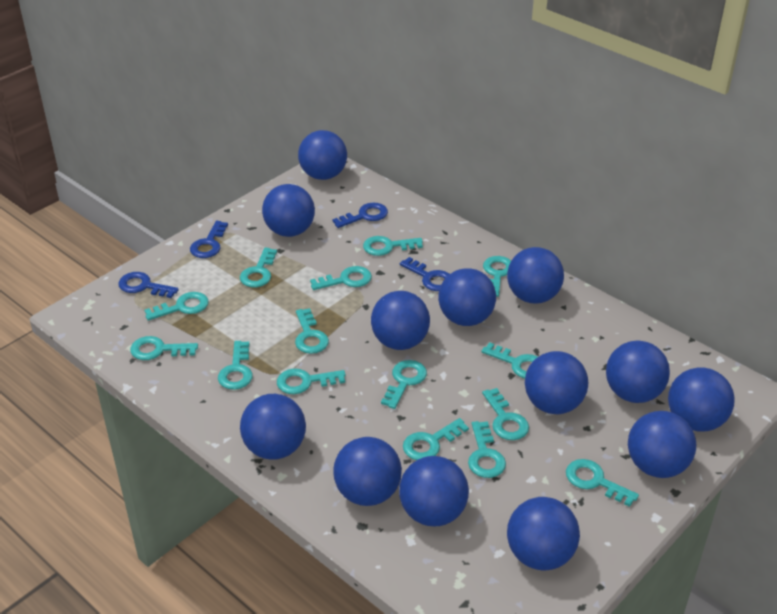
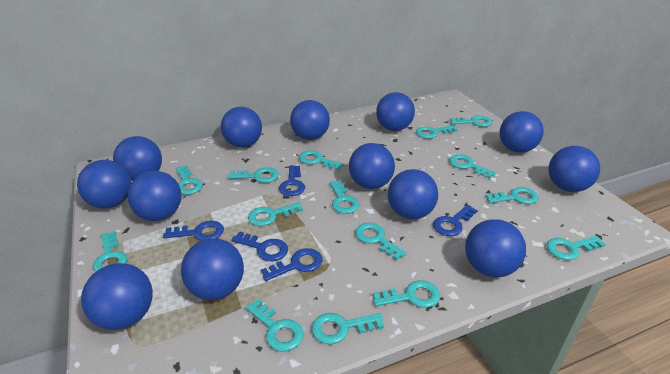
blue key: [118,272,179,298] [190,221,228,258] [333,203,388,228] [400,257,449,291] = 4 -> [163,221,224,241] [231,231,288,261] [261,248,323,281] [279,165,305,196] [433,205,477,236] = 5

